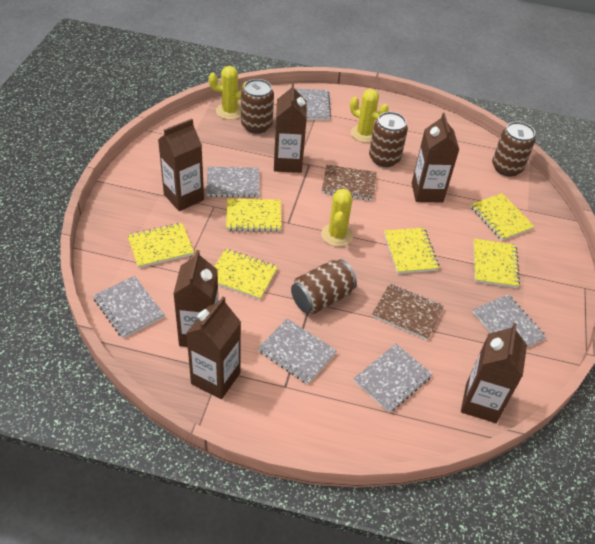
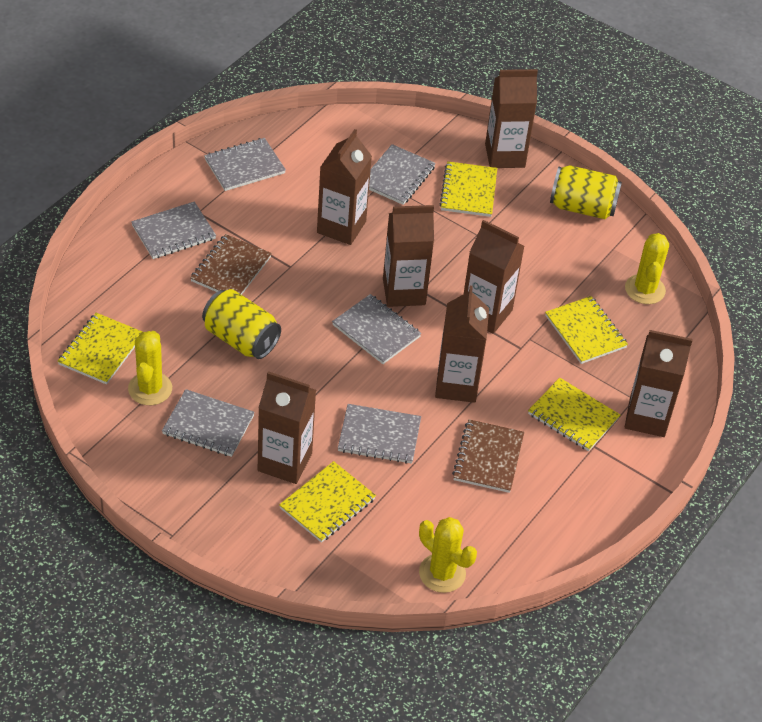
brown can: [241,79,274,134] [291,259,357,314] [369,112,408,167] [492,122,535,177] = 4 -> none = 0
brown carton: [158,119,204,211] [173,250,218,347] [186,297,241,399] [274,83,307,173] [412,113,459,203] [461,323,527,423] = 6 -> [258,371,316,484] [317,129,372,245] [383,205,434,307] [435,286,489,403] [464,220,524,334] [485,69,538,168] [625,330,693,437] = 7
yellow can: none = 0 -> [202,289,281,359] [550,165,622,219] = 2
yellow notebook: [127,223,194,268] [214,249,278,300] [226,199,281,232] [384,228,439,274] [471,193,535,241] [474,239,520,288] = 6 -> [58,313,143,384] [279,461,376,543] [440,161,497,217] [528,378,620,451] [545,296,628,364] = 5

